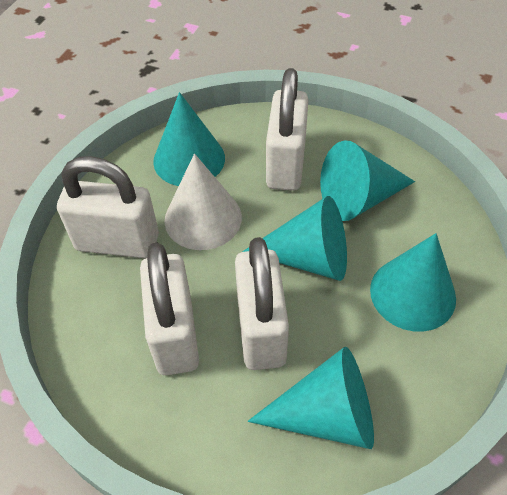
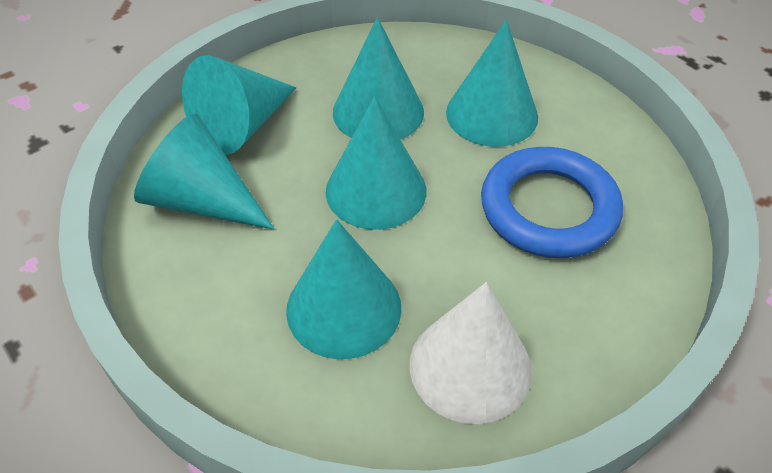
blue ring: none = 0 -> [481,147,623,258] = 1
turquoise cone: [153,92,225,186] [242,196,347,281] [248,347,374,449] [320,140,415,221] [370,233,456,332] = 5 -> [134,114,274,230] [182,55,296,155] [286,219,401,359] [326,97,426,230] [333,17,424,140] [446,20,538,147] = 6
white padlock: [57,156,159,258] [140,243,199,375] [235,237,289,370] [266,68,309,191] = 4 -> none = 0

